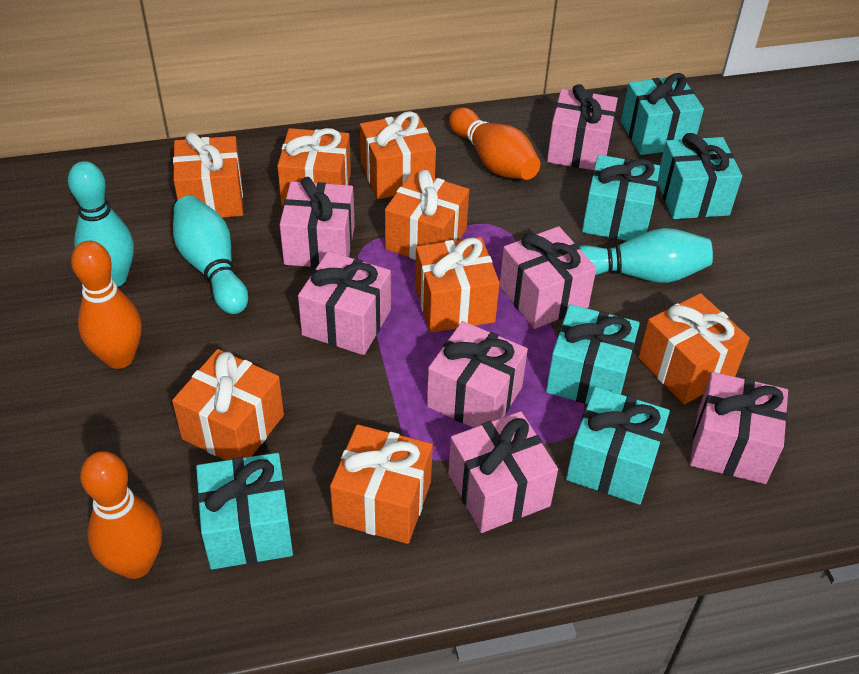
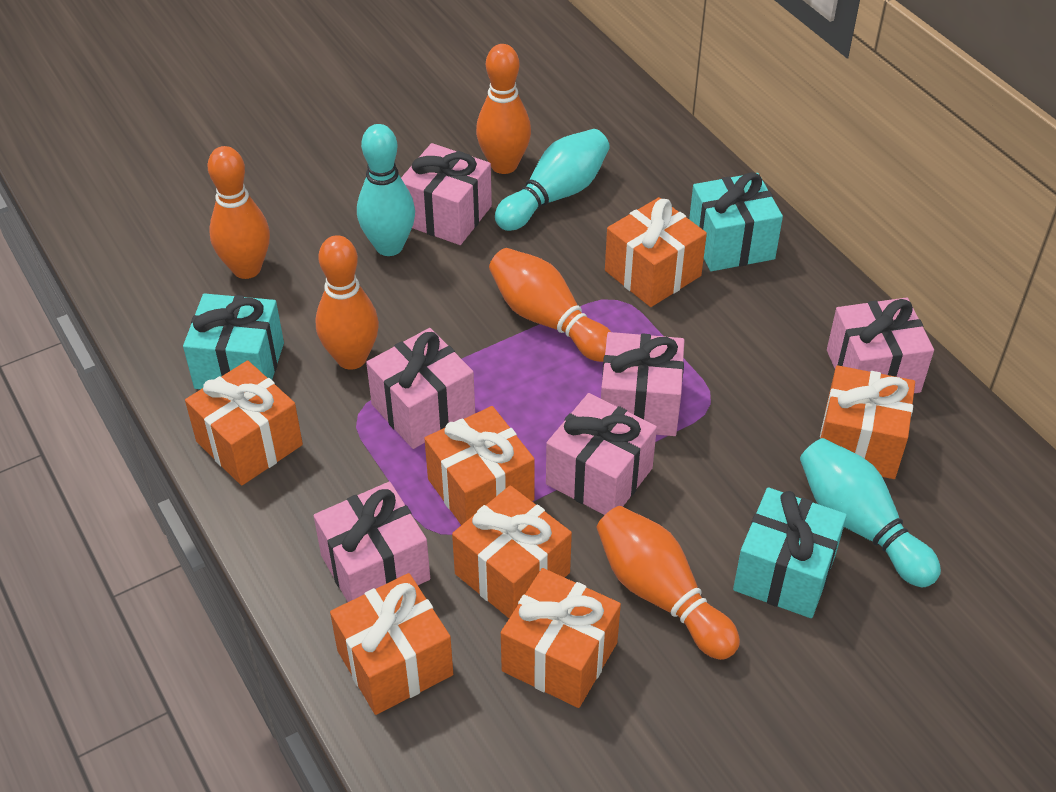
orange bowling pin: [71,241,142,369] [80,451,162,579] [449,107,540,180] = 3 -> [208,146,270,279] [316,235,379,370] [476,44,531,174] [489,248,611,362] [597,506,740,660] = 5
orange gift: [172,349,284,460] [173,132,243,218] [277,128,351,206] [330,424,433,544] [360,111,436,199] [385,170,469,260] [415,237,500,333] [638,293,750,404] = 8 -> [185,360,303,486] [330,573,453,715] [424,406,535,525] [452,485,572,618] [501,568,621,708] [605,197,707,307] [820,365,915,479] = 7
pink gift: [280,177,355,268] [298,251,391,355] [427,321,528,428] [448,411,558,533] [499,226,596,329] [547,84,618,170] [690,372,788,484] = 7 -> [314,482,430,602] [366,328,475,449] [401,143,492,245] [546,393,657,515] [601,332,684,436] [827,297,934,393] = 6
turquoise gift: [196,453,293,570] [546,304,640,404] [566,387,670,505] [582,155,660,241] [621,73,704,155] [658,133,742,219] = 6 -> [183,293,284,389] [689,172,783,271] [733,487,847,618] = 3

